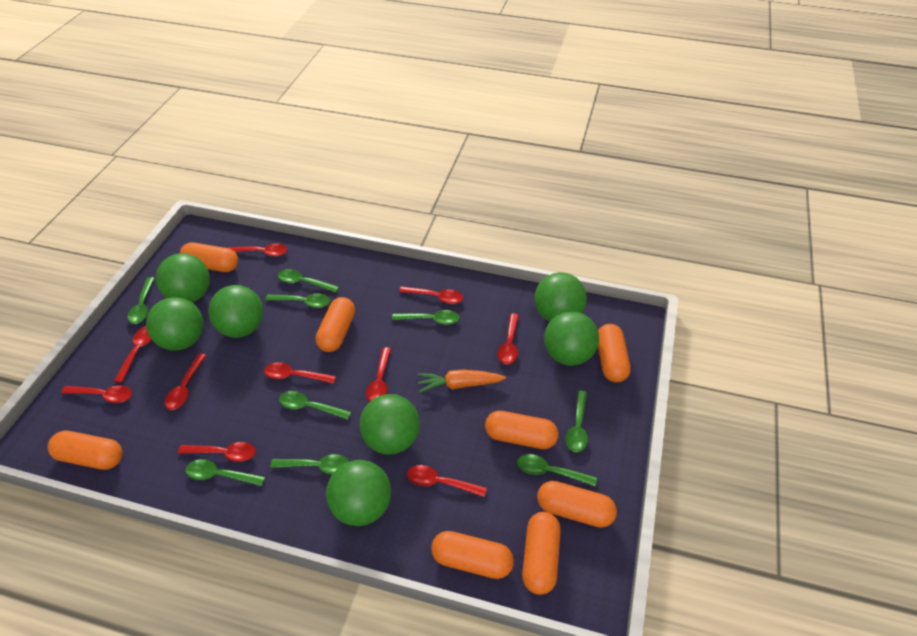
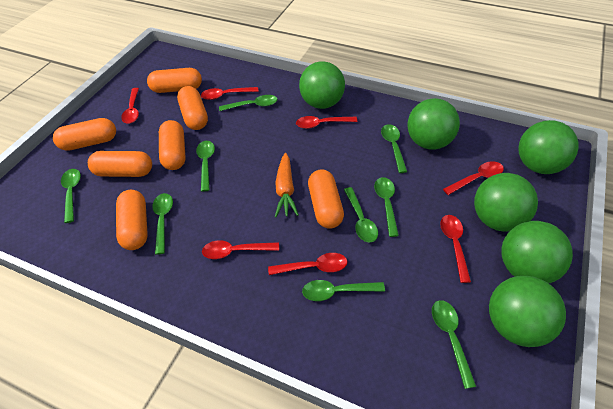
green ball: [146,297,203,351] [156,253,210,302] [208,285,263,338] [326,460,391,526] [360,394,420,455] [535,272,587,322] [544,311,599,366] = 7 -> [299,61,345,109] [407,98,460,150] [474,173,538,232] [489,276,566,347] [501,221,573,283] [518,120,579,174] = 6
orange capsule: [48,431,123,470] [180,242,238,272] [316,297,355,352] [431,531,514,579] [485,411,558,449] [522,512,561,595] [537,481,617,528] [598,324,631,382] = 8 -> [53,118,116,151] [88,151,152,177] [116,190,148,250] [147,68,202,93] [159,120,186,170] [177,86,208,130] [308,170,344,229] = 7
red spoon: [61,385,132,403] [114,326,151,383] [164,353,207,410] [178,442,256,462] [228,243,288,256] [264,362,336,384] [366,347,391,402] [399,286,463,304] [407,465,487,497] [498,313,519,364] = 10 -> [121,88,139,124] [201,87,259,100] [202,240,279,259] [268,253,347,275] [296,116,357,129] [440,215,471,283] [443,161,504,195] = 7

